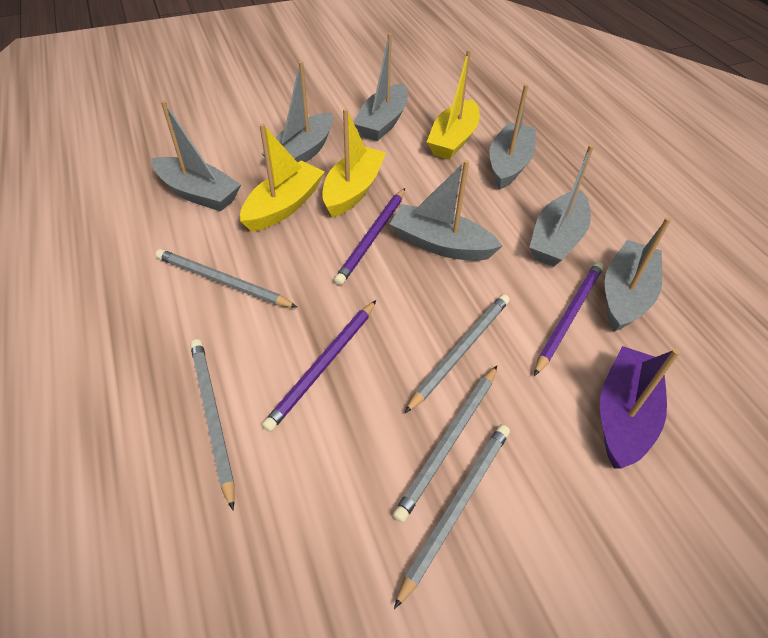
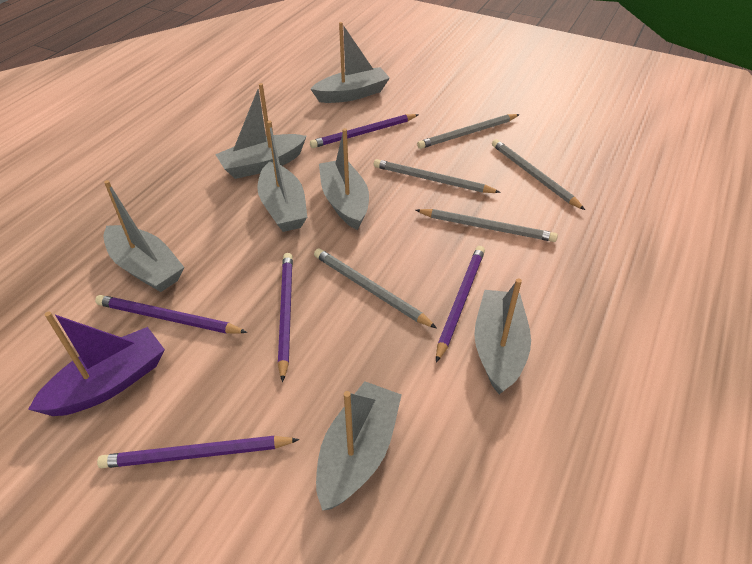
purple pencil: [262,300,376,432] [334,188,405,285] [534,262,604,376] = 3 -> [95,295,247,333] [97,436,300,468] [278,253,293,382] [310,114,419,148] [436,246,485,363] = 5
yellow boat: [240,123,324,232] [322,109,386,217] [427,50,480,160] = 3 -> none = 0

